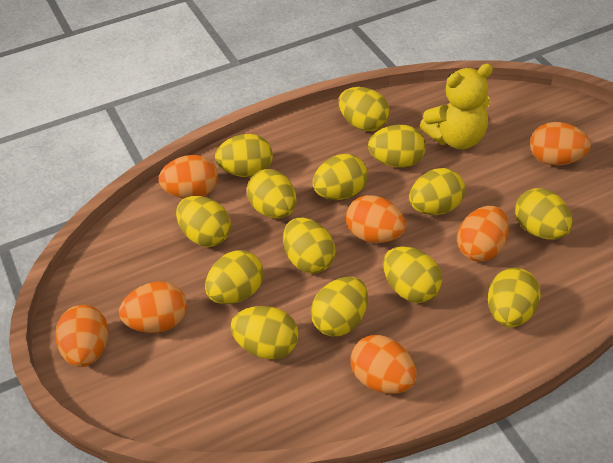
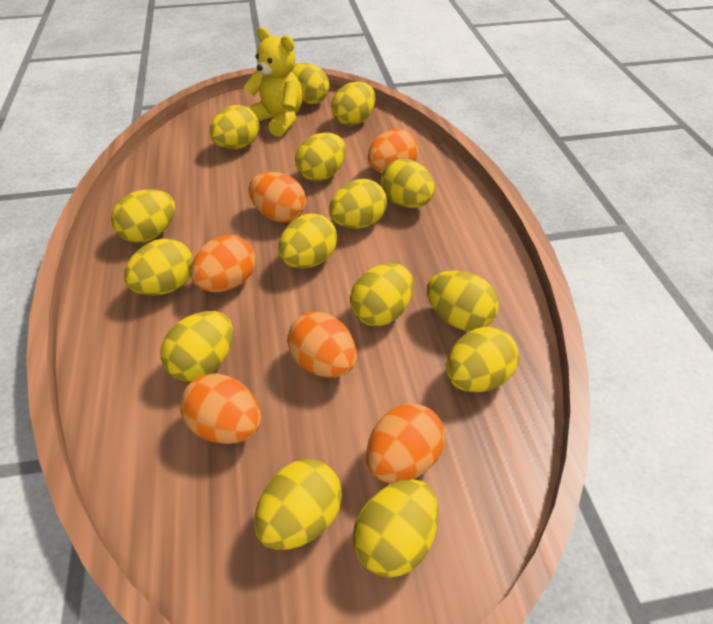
orange egg: [55,305,109,367] [119,282,187,333] [159,155,218,199] [346,195,406,243] [350,335,417,394] [457,206,509,262] [530,122,591,166] = 7 -> [180,373,261,444] [191,235,255,292] [249,172,306,223] [287,312,357,378] [366,403,445,483] [368,129,418,173] = 6
yellow egg: [176,196,231,247] [205,250,264,304] [215,134,273,177] [230,306,299,359] [247,169,296,219] [283,218,335,273] [311,277,368,337] [313,154,368,200] [339,87,390,131] [368,125,426,168] [383,247,442,303] [409,168,465,215] [488,268,541,327] [515,188,573,240] = 14 -> [111,189,175,243] [124,238,194,296] [160,311,233,381] [210,105,259,149] [254,459,342,550] [278,214,337,269] [291,63,330,104] [295,133,346,181] [329,179,387,229] [331,82,376,126] [350,263,413,327] [353,479,439,578] [381,159,435,208] [427,270,499,331] [446,327,519,393] = 15

